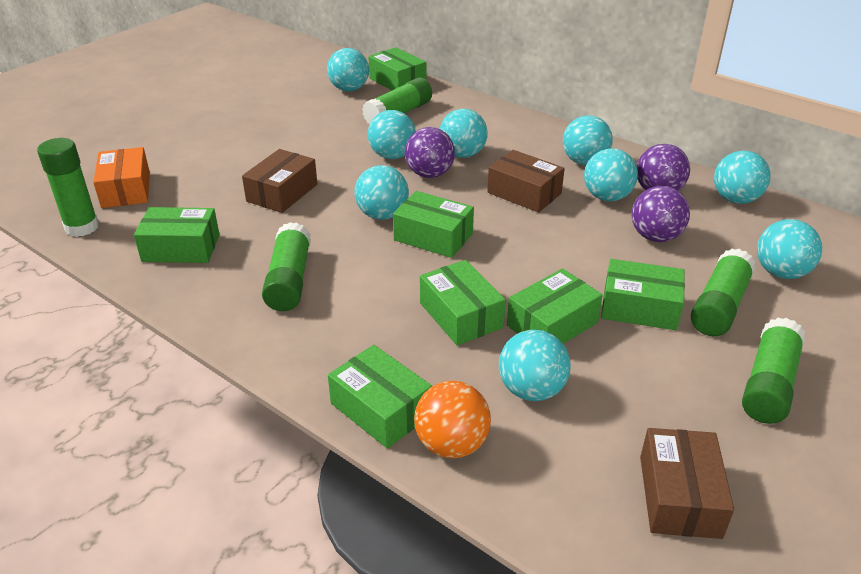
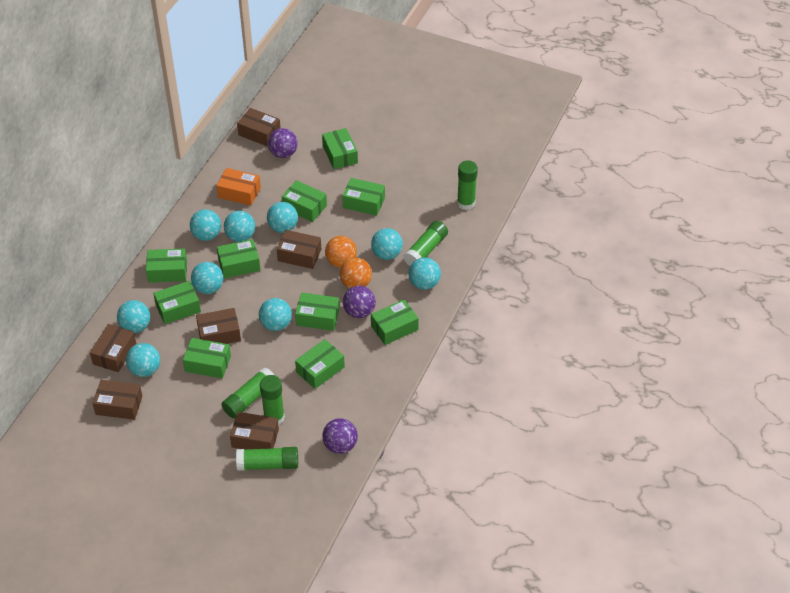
brown box: [242,149,317,213] [487,150,565,212] [640,428,734,539] = 3 -> [90,324,136,372] [92,380,142,420] [196,308,241,344] [230,412,279,449] [237,108,280,147] [277,230,321,269] = 6
green box: [134,207,220,263] [328,345,432,448] [368,47,426,90] [393,191,474,258] [420,260,506,346] [507,268,603,344] [601,259,685,330] = 7 -> [146,248,187,283] [153,281,201,324] [183,338,231,378] [217,239,260,278] [282,180,327,222] [295,292,339,331] [295,339,345,389] [322,128,358,169] [342,178,385,216] [371,299,419,345] = 10
orange ball: [414,381,491,458] = 1 -> [325,236,357,268] [340,258,372,289] = 2

